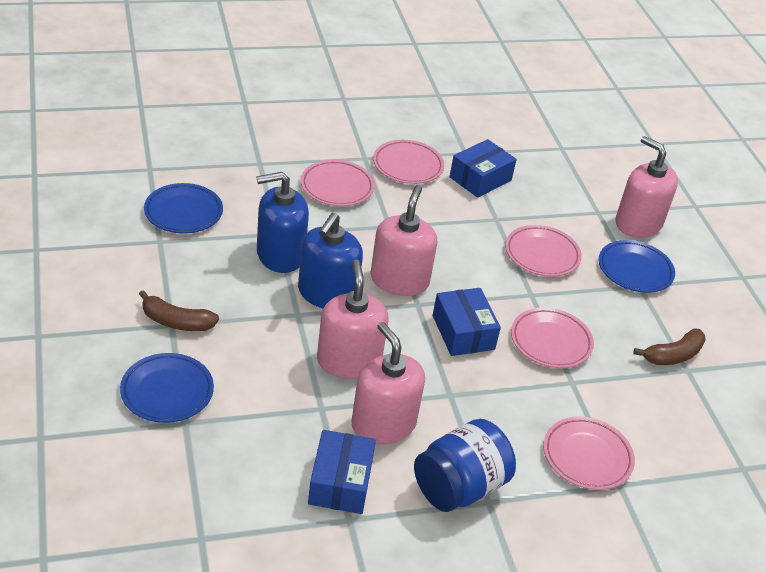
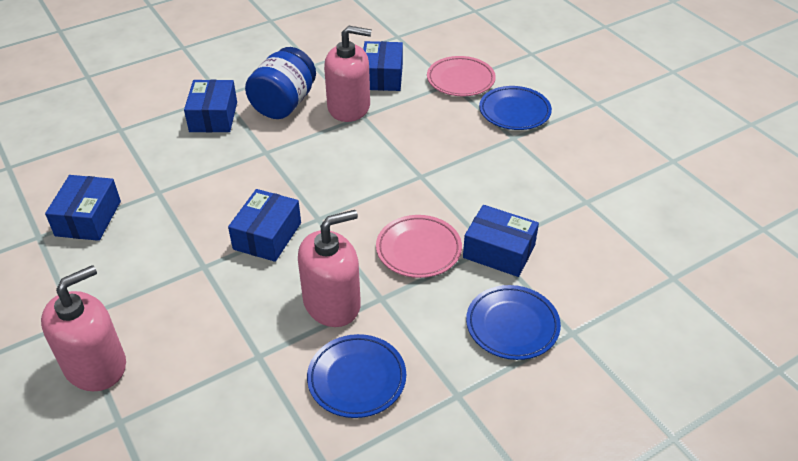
blue box: [308,430,376,514] [433,288,501,356] [450,139,517,198] = 3 -> [45,175,121,241] [184,80,237,132] [228,189,301,262] [363,41,403,91] [463,205,539,277] = 5
blue soap dispenser: [256,172,309,273] [298,213,363,308] = 2 -> none = 0
brown banana: [139,290,219,331] [633,329,706,365] = 2 -> none = 0
pink plate: [301,160,375,206] [373,140,444,184] [505,225,582,277] [511,307,594,368] [543,416,635,490] = 5 -> [376,215,462,278] [427,56,496,96] = 2
pink soap dispenser: [317,260,388,379] [351,322,425,445] [371,185,437,296] [616,136,678,238] = 4 -> [41,265,126,391] [298,210,361,327] [324,25,372,122] = 3

